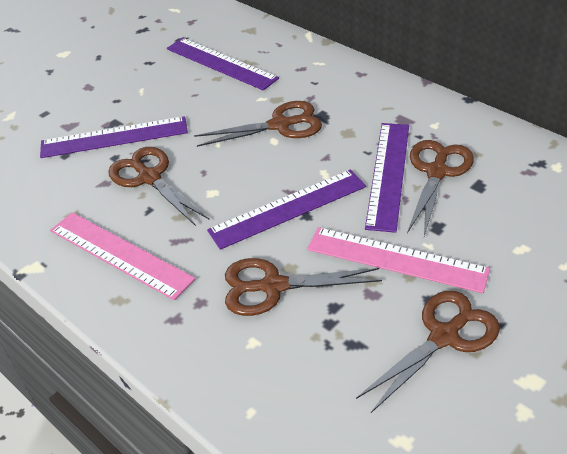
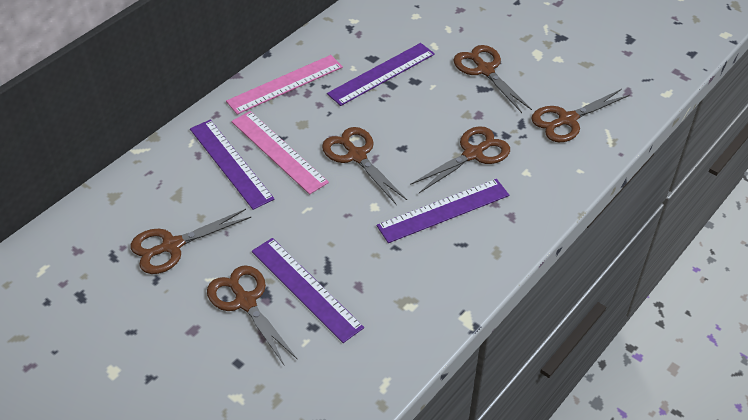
brown scissors: [108,147,209,226] [194,101,322,147] [225,258,382,316] [356,291,500,413] [407,140,474,236] = 5 -> [130,209,251,274] [207,265,298,366] [322,127,407,204] [410,126,510,193] [453,45,532,113] [531,89,630,142] = 6

